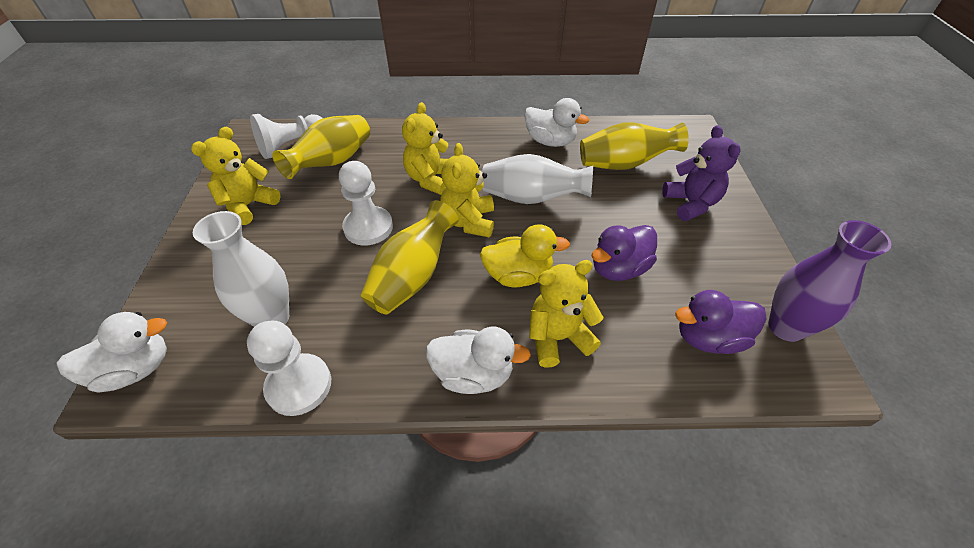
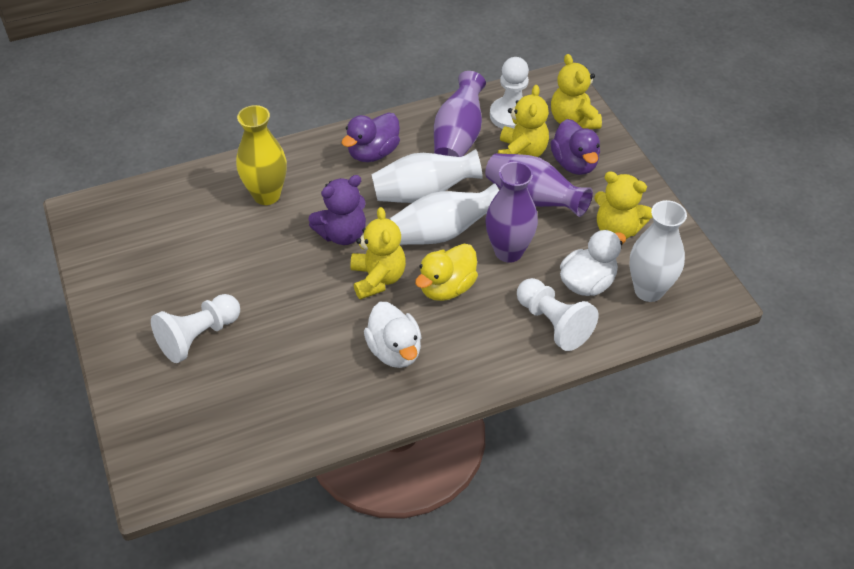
purple vase: [768,220,891,342] = 1 -> [434,71,486,157] [485,153,593,217] [485,162,538,263] = 3
white duck: [57,312,167,393] [426,327,531,394] [524,98,589,147] = 3 -> [364,302,422,368] [560,230,626,296] = 2
white vase: [193,211,289,327] [482,154,593,204] = 2 -> [371,149,483,203] [390,183,499,245] [629,200,687,302] = 3
yellow vase: [272,115,370,179] [361,200,458,314] [580,122,689,170] = 3 -> [236,105,287,205] = 1

